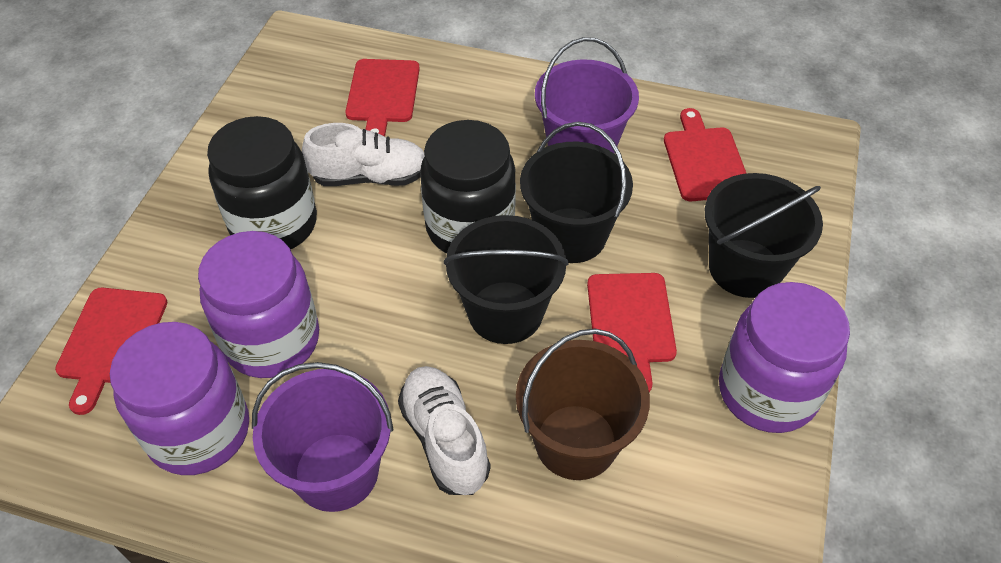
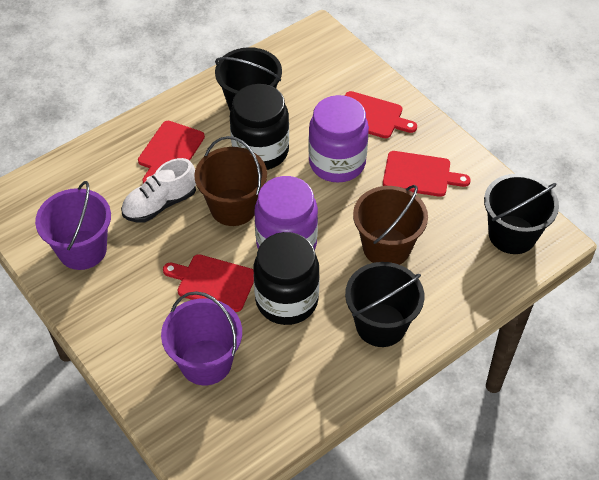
brown bucket: [516,329,650,480] = 1 -> [194,136,267,226] [353,185,428,265] = 2
purple jar: [110,322,249,475] [198,231,319,378] [719,282,850,433] = 3 -> [254,176,318,250] [308,95,369,183] = 2
white shoe: [302,123,424,186] [398,366,490,495] = 2 -> [121,158,196,223] = 1

